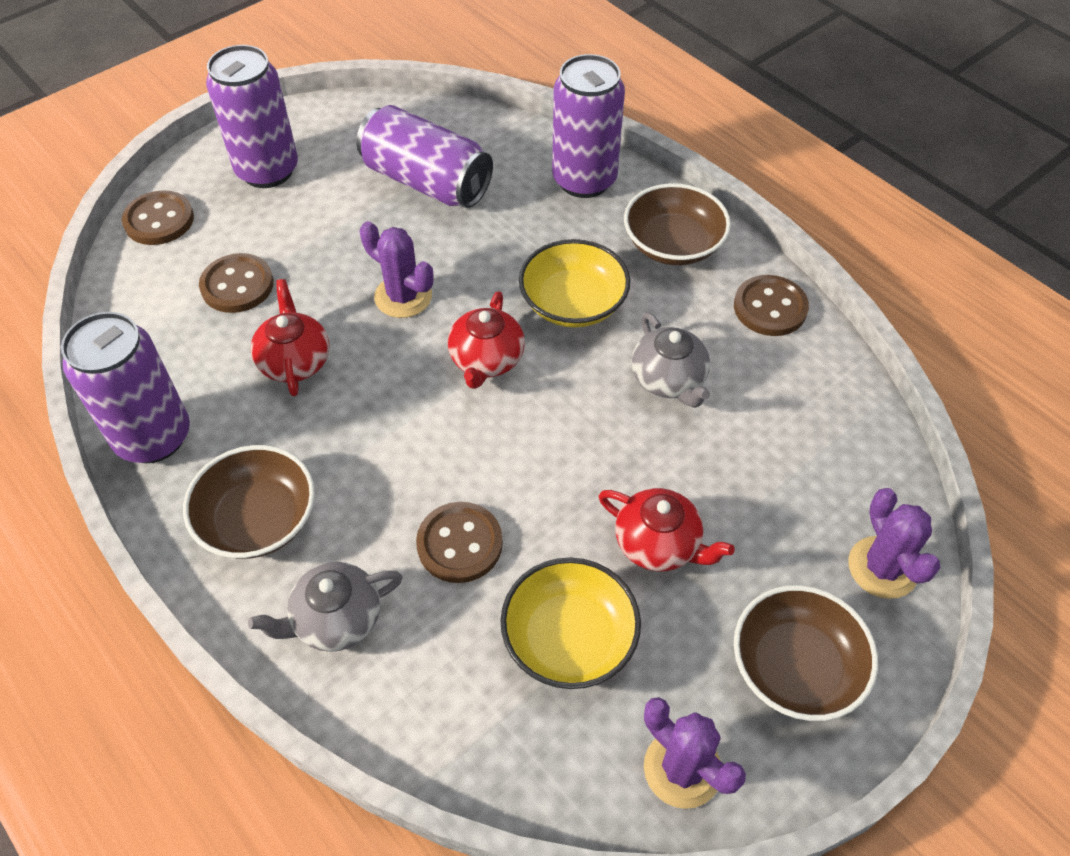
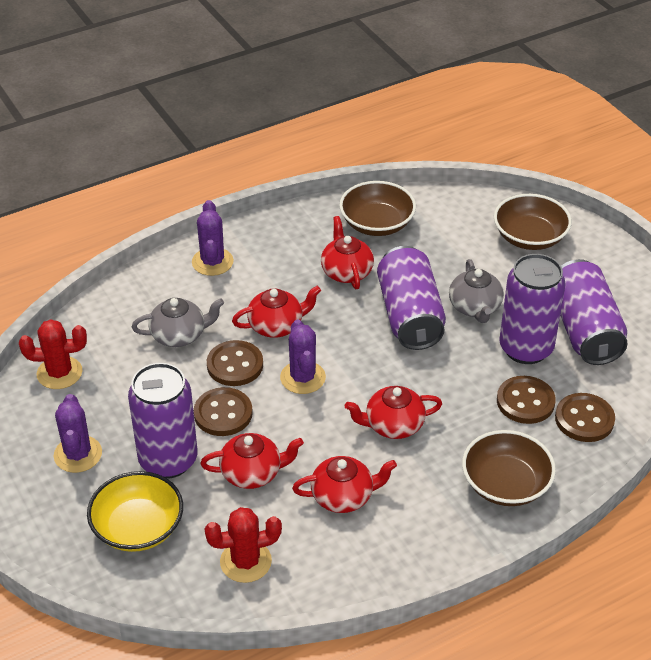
red cactus: none = 0 -> [19,319,87,389] [205,507,282,583] = 2
red teapot: [250,279,329,397] [448,291,525,389] [599,488,735,571] = 3 -> [200,433,304,489] [232,286,321,338] [292,456,397,513] [321,216,374,289] [345,386,442,439] = 5
yellow bowl: [500,557,641,689] [519,239,630,328] = 2 -> [87,471,183,552] = 1

